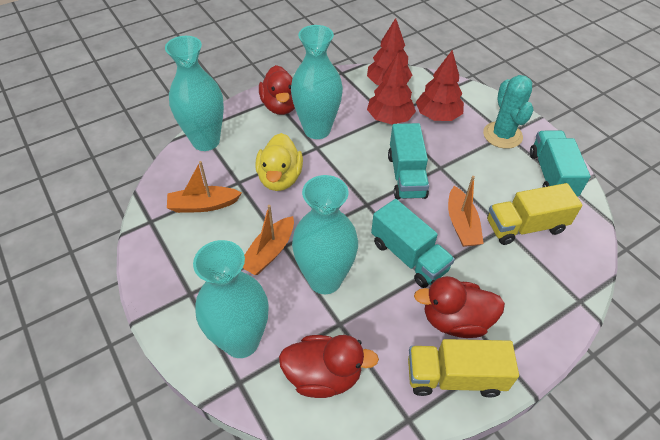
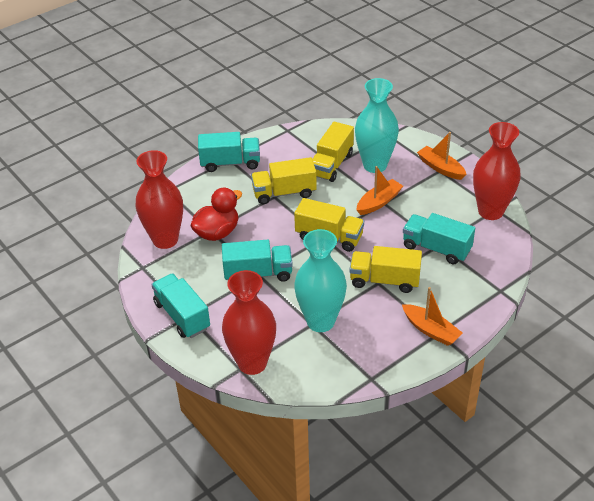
red duck: [259,65,295,115] [279,335,379,398] [414,276,505,338] = 3 -> [190,188,242,241] = 1
red tree: [367,18,412,85] [367,52,416,124] [416,50,464,121] = 3 -> none = 0
red vase: none = 0 -> [136,150,183,249] [222,270,276,375] [473,122,521,220] = 3
turquoise cactus: [483,75,534,149] = 1 -> none = 0
turquoise truck: [371,199,455,288] [388,123,429,200] [530,131,591,197] = 3 -> [151,274,210,338] [198,132,260,172] [222,240,293,282] [403,213,475,264] = 4
turquoise vase: [165,36,224,151] [193,240,269,358] [291,25,343,139] [292,175,358,294] = 4 -> [294,229,347,332] [355,78,399,173] = 2
yellow duck: [255,133,303,191] = 1 -> none = 0
yellow truck: [408,339,519,398] [487,183,583,245] = 2 -> [251,157,317,204] [294,198,364,252] [312,122,354,182] [350,246,422,293] = 4

